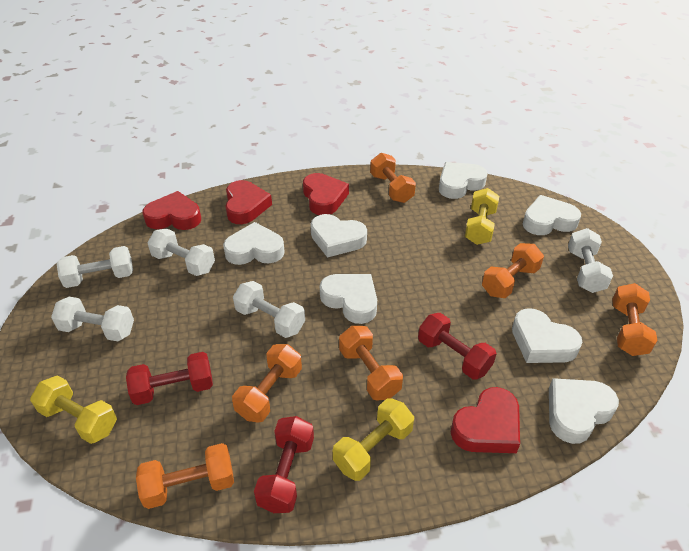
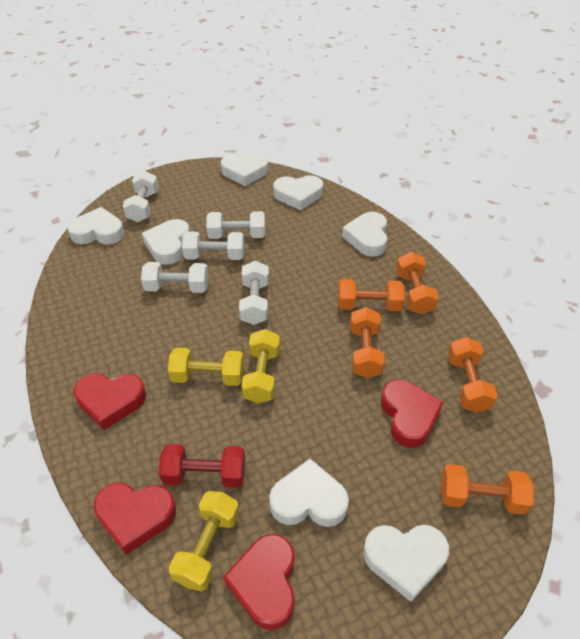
orange dumbbell: [136,443,234,509] [232,344,302,423] [339,326,403,401] [370,153,416,203] [482,243,544,298] [612,283,657,356] = 6 -> [338,279,405,311] [350,307,385,378] [396,252,439,315] [441,464,534,515] [448,337,498,413] = 5
red dumbbell: [126,352,213,405] [254,416,314,513] [418,313,497,380] = 3 -> [159,444,245,488] = 1

